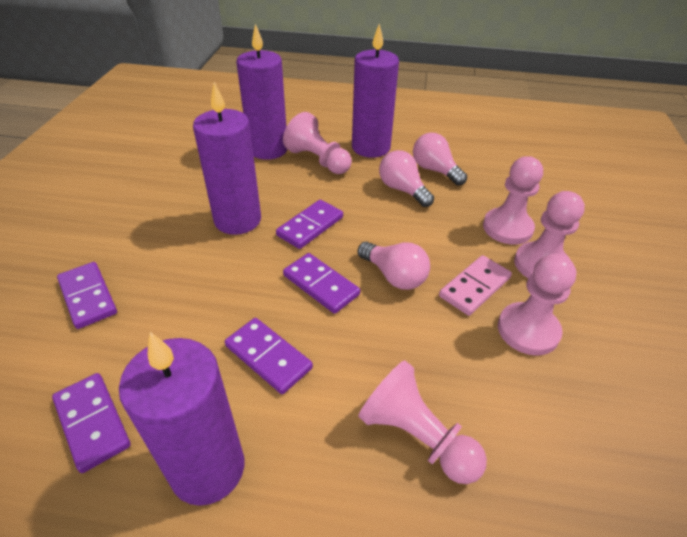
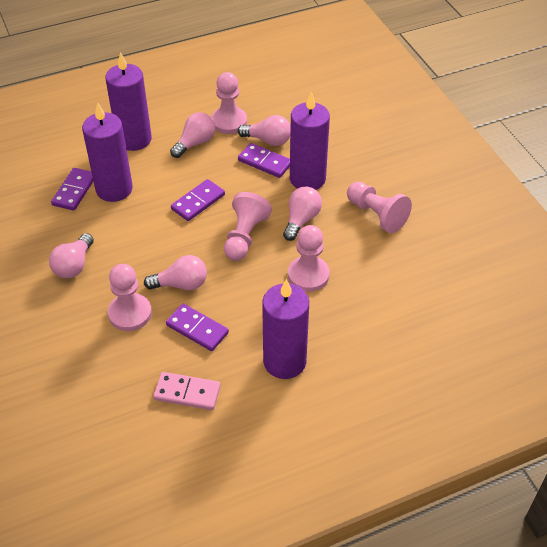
pink light bulb: [358,242,430,290] [379,150,434,207] [413,133,467,186] = 3 -> [49,233,94,278] [144,255,207,290] [170,112,215,158] [238,115,291,146] [283,187,322,241] = 5
purple domino: [52,373,131,473] [57,262,117,329] [225,318,313,394] [276,200,343,249] [283,253,360,314] = 5 -> [51,168,93,211] [166,304,229,351] [171,179,225,221] [238,143,290,178] = 4

